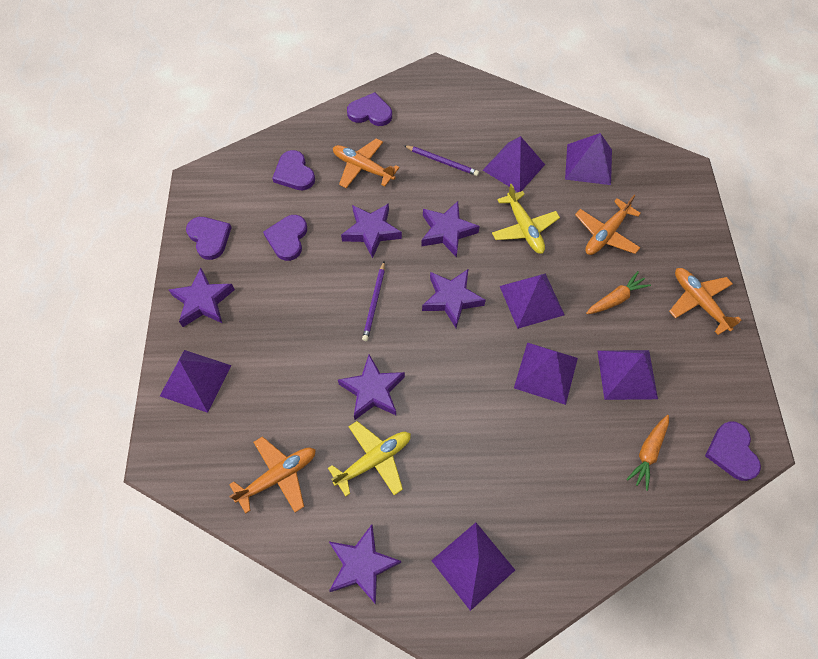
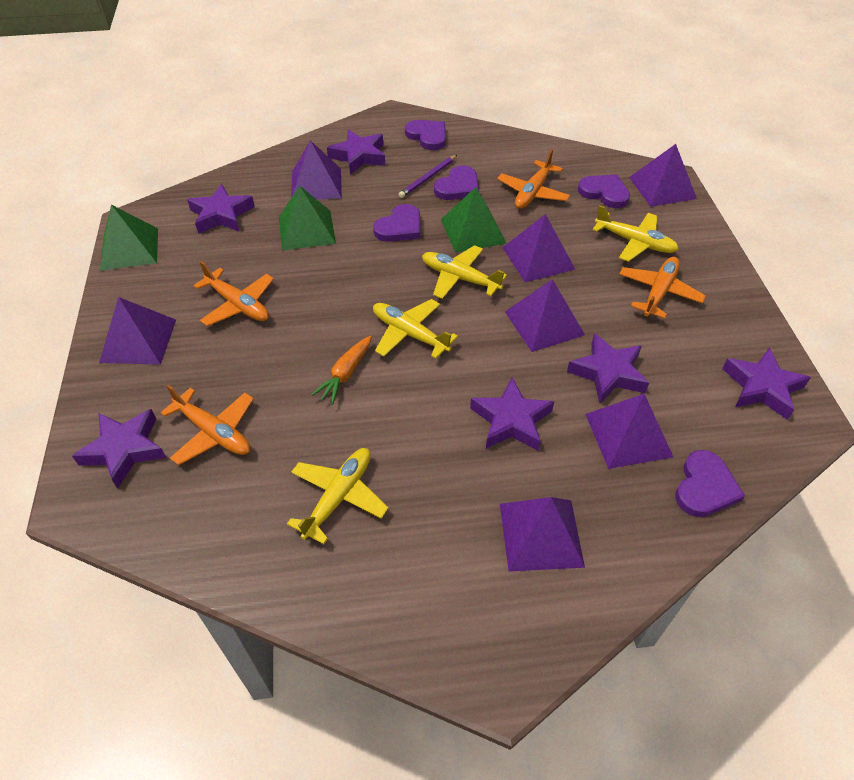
green pyramid: none = 0 -> [100,205,158,271] [279,186,336,250] [441,187,507,253] = 3
orange carrot: [586,271,651,314] [626,415,669,491] = 2 -> [311,336,372,405] = 1
purple pencil: [362,261,385,341] [404,145,479,176] = 2 -> [399,155,457,198] = 1
yellow plane: [328,421,411,496] [492,184,560,254] = 2 -> [287,448,389,544] [373,299,458,359] [422,245,507,299] [593,205,679,262] = 4

